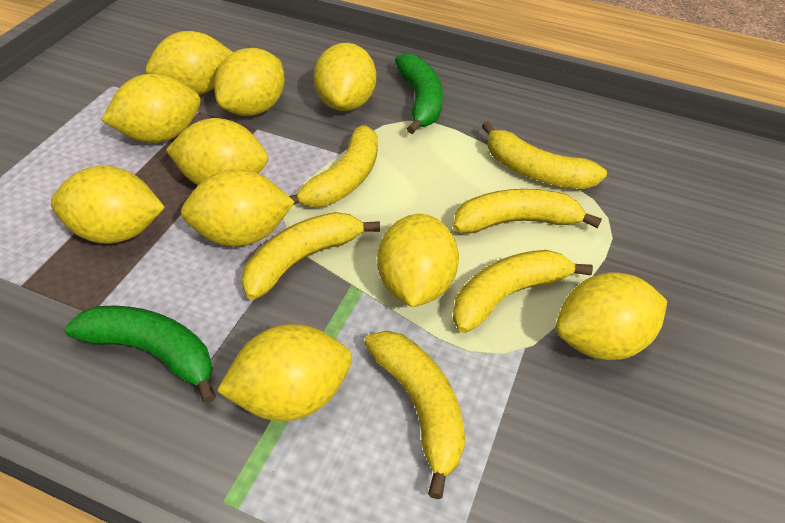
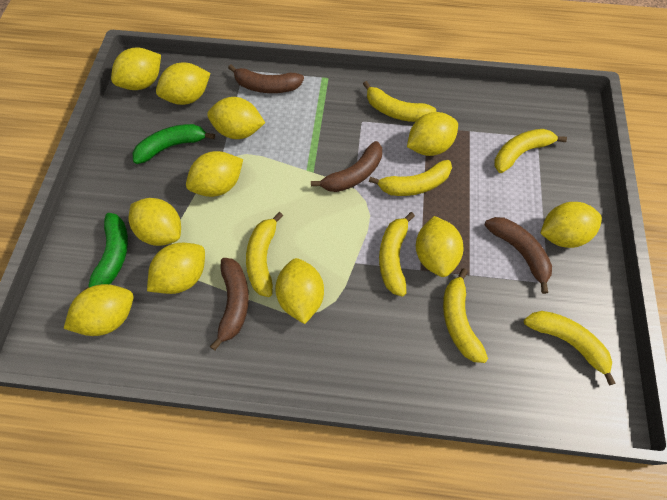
brown banana: none = 0 -> [210,258,249,351] [228,64,304,93] [311,141,382,192] [485,217,552,294] = 4
yellow banana: [242,212,380,300] [289,125,378,207] [364,331,465,499] [453,189,602,234] [453,250,593,333] [482,121,607,189] = 6 -> [246,212,283,297] [363,81,436,122] [369,160,452,196] [379,212,415,297] [443,268,488,363] [494,129,567,173] [524,311,616,385] = 7
yellow lemon: [51,166,165,244] [101,74,200,143] [146,31,233,95] [166,118,268,185] [181,169,295,247] [214,48,285,116] [217,324,352,421] [314,43,376,111] [377,214,459,307] [556,272,667,360] = 10 -> [64,284,134,336] [111,47,161,90] [128,198,181,246] [147,243,205,294] [156,63,210,105] [186,151,243,197] [207,97,265,139] [275,258,324,324] [407,112,458,156] [416,216,464,277] [540,202,602,248] = 11

